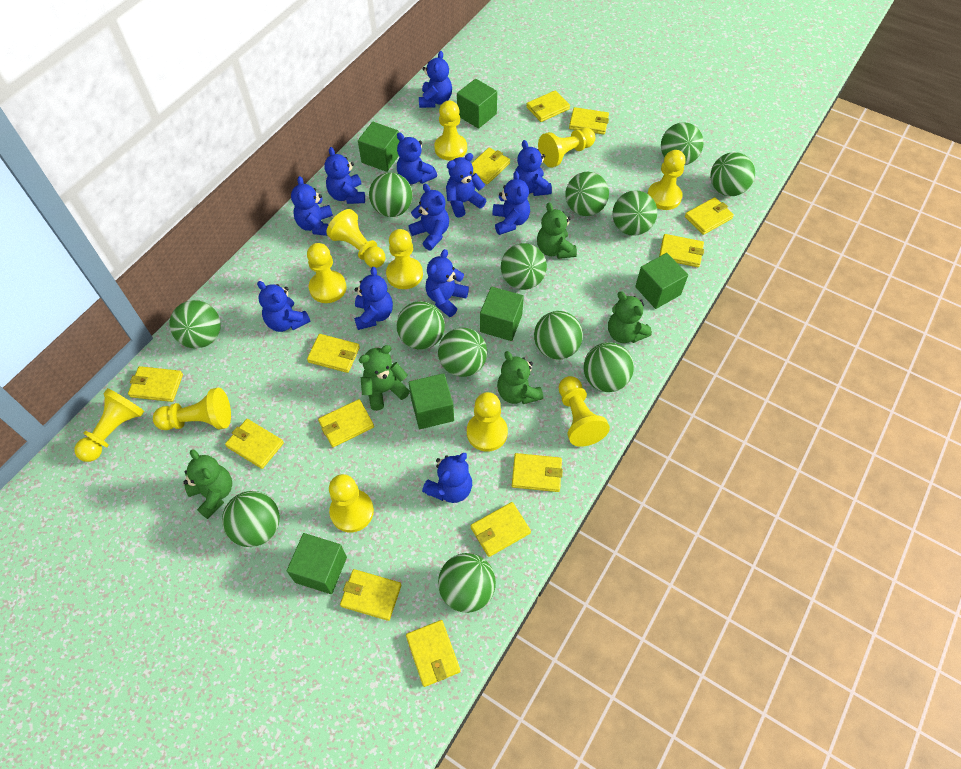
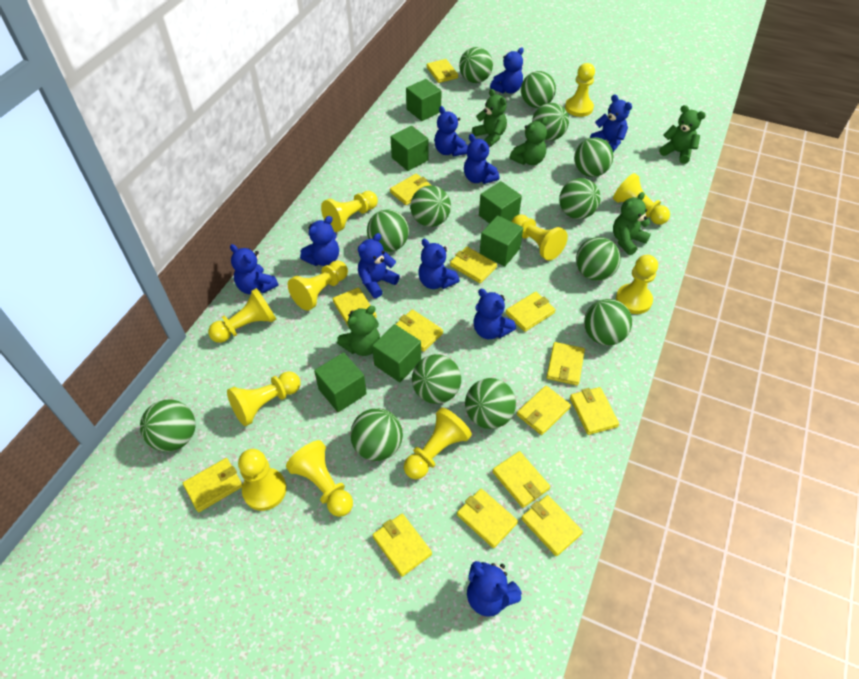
blue teddy bear: [257,281,311,332] [291,176,333,236] [324,147,365,204] [354,267,393,330] [397,133,437,184] [408,184,449,250] [419,51,452,108] [422,453,472,503] [425,249,469,317] [446,153,487,218] [492,171,530,235] [515,140,552,196] = 12 -> [230,244,279,294] [300,216,339,266] [358,233,400,298] [418,239,460,289] [434,106,468,157] [464,134,499,184] [467,561,522,617] [473,289,516,339] [490,47,524,94] [590,94,632,152] = 10
yellow wallet: [128,366,183,402] [225,419,284,469] [307,334,360,373] [318,399,374,447] [340,569,401,621] [406,620,461,687] [471,502,531,557] [472,148,510,184] [512,453,563,492] [526,90,570,122] [569,107,609,134] [659,234,704,267] [685,197,734,235] = 13 -> [183,458,243,512] [333,287,377,327] [373,514,432,577] [390,174,431,205] [396,309,443,352] [426,59,458,83] [450,247,497,283] [457,489,518,548] [492,451,550,508] [505,292,556,332] [517,385,571,435] [521,495,583,556] [547,342,585,386] [570,387,619,435] = 14

